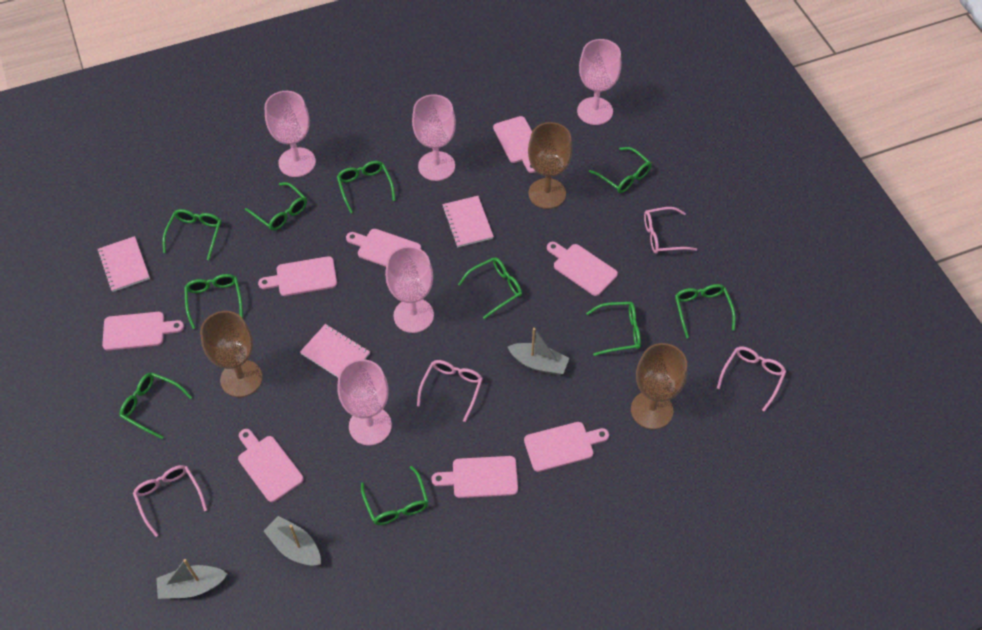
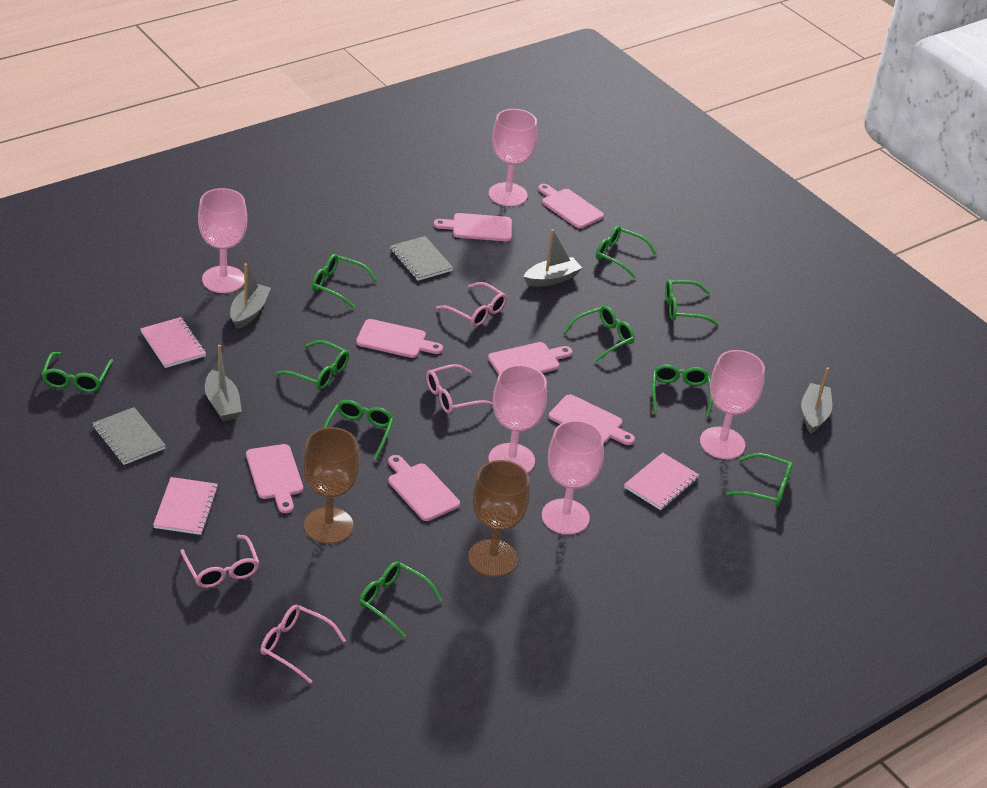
brown goblet: [200,311,263,397] [528,122,572,209] [631,343,687,429] = 3 -> [303,427,360,544] [468,460,530,577] = 2
grey boat: [156,559,227,599] [264,516,321,566] [508,328,569,375] = 3 -> [205,345,242,421] [230,263,271,329] [524,229,582,287] [801,367,832,434] = 4
grey notebook: none = 0 -> [92,407,166,465] [390,236,453,281] = 2
pink cutting board: [102,312,184,351] [238,429,303,502] [258,256,337,296] [346,229,421,267] [431,456,518,498] [493,116,536,173] [524,422,609,472] [547,242,618,296] = 8 -> [246,444,303,513] [356,319,443,358] [388,455,460,521] [433,213,512,241] [488,342,572,375] [538,184,604,228] [549,394,635,445] = 7

